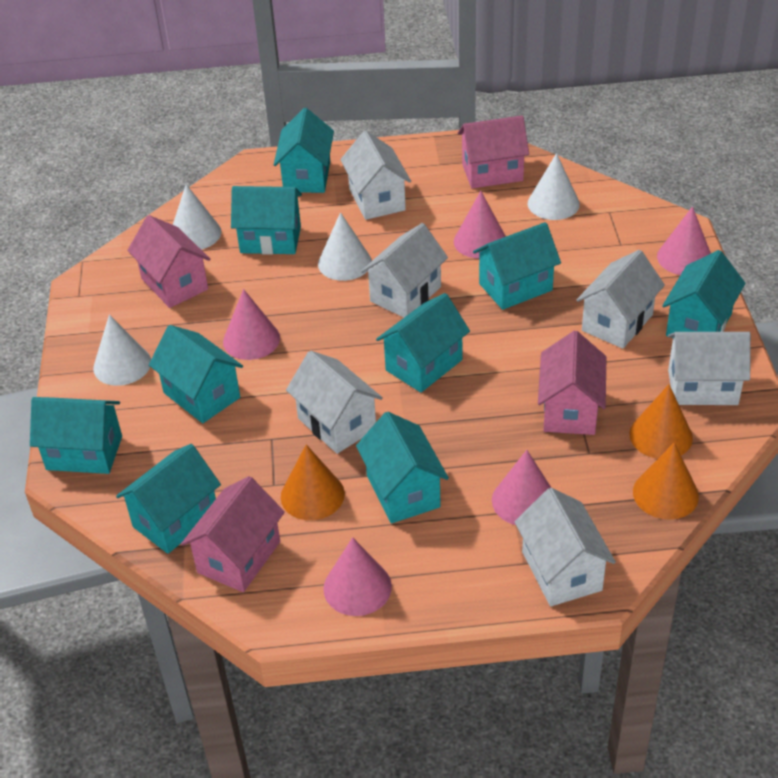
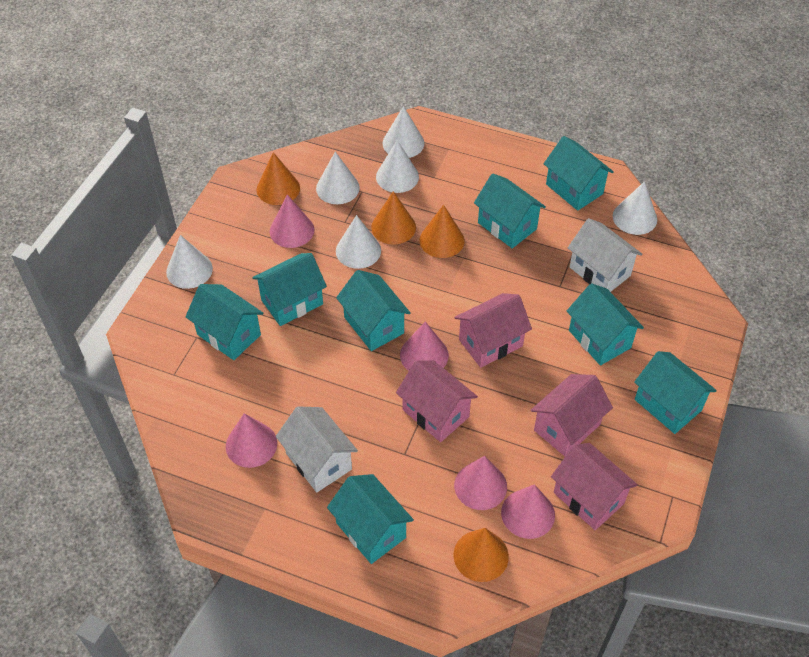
orange cone: [281,445,345,520] [629,384,693,459] [633,442,699,520] = 3 -> [257,152,300,205] [371,191,416,245] [420,205,465,258] [453,528,509,582] = 4
turquoise house: [30,397,122,474] [116,444,221,554] [149,325,243,423] [231,186,302,255] [274,108,334,193] [356,412,449,523] [376,293,470,393] [473,222,561,310] [662,250,745,337] = 9 -> [185,284,263,360] [252,253,327,326] [327,474,414,564] [336,270,411,351] [474,173,546,248] [544,136,614,211] [567,283,644,366] [634,351,717,434] = 8
white cone: [93,314,151,386] [173,184,221,250] [318,212,372,281] [528,153,580,220] = 4 -> [166,235,213,289] [316,152,360,204] [336,215,381,269] [376,140,419,193] [382,106,424,158] [613,182,657,235] = 6
white house: [286,351,383,454] [340,131,411,220] [361,223,448,317] [515,488,616,606] [576,250,665,349] [668,332,751,405] = 6 -> [276,406,358,492] [568,218,642,292] = 2

